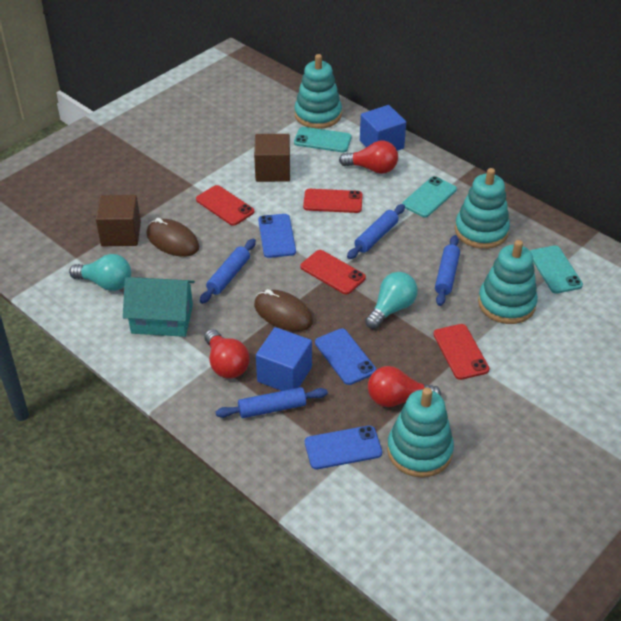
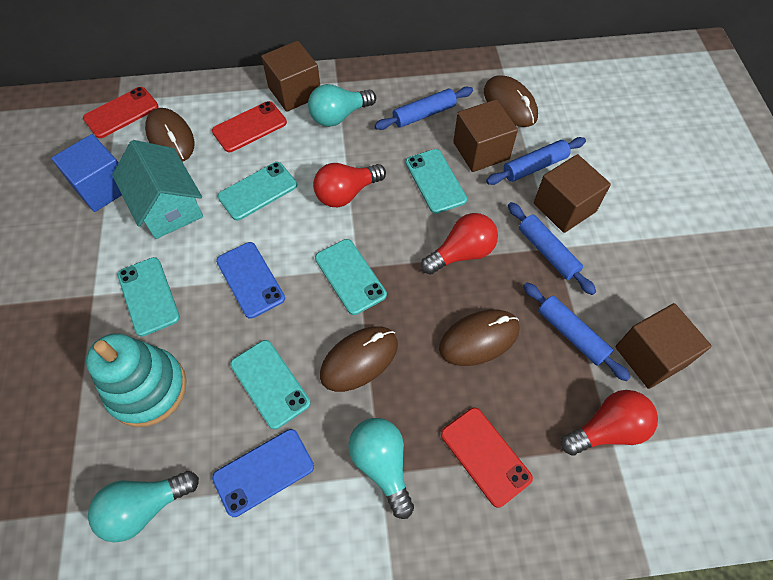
blue cube: [256,327,312,391] [360,105,406,151] = 2 -> [51,134,122,212] = 1
blue phone: [258,214,296,258] [305,425,382,469] [315,329,376,385] = 3 -> [212,429,314,517] [216,242,285,319] = 2
brown cube: [96,195,141,246] [254,134,290,182] = 2 -> [261,41,320,112] [453,99,518,172] [534,154,611,233] [616,303,712,389] = 4
brown mouse: [146,218,199,257] [254,289,313,331] = 2 -> [145,108,194,162] [320,326,398,392] [439,309,520,366] [484,75,538,127] = 4
red phone: [196,185,254,226] [300,250,366,294] [303,189,363,213] [433,324,490,380] = 4 -> [83,87,159,138] [212,101,287,152] [441,408,533,508] = 3
turquoise light bulb: [69,254,131,291] [365,272,418,329] = 2 -> [88,471,199,542] [308,84,376,127] [348,418,414,519] = 3
turquoise phone: [294,127,352,152] [402,176,457,217] [531,245,583,293] = 3 -> [118,257,180,337] [218,162,297,221] [230,340,311,429] [315,239,387,315] [406,149,467,214] = 5
turquoise stacking toy: [295,54,342,129] [387,388,454,478] [455,168,510,249] [478,240,538,324] = 4 -> [86,333,187,427] = 1

